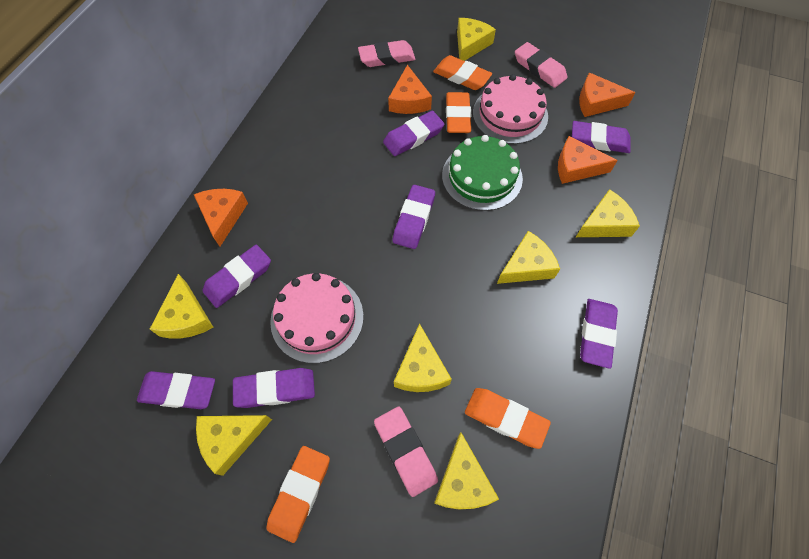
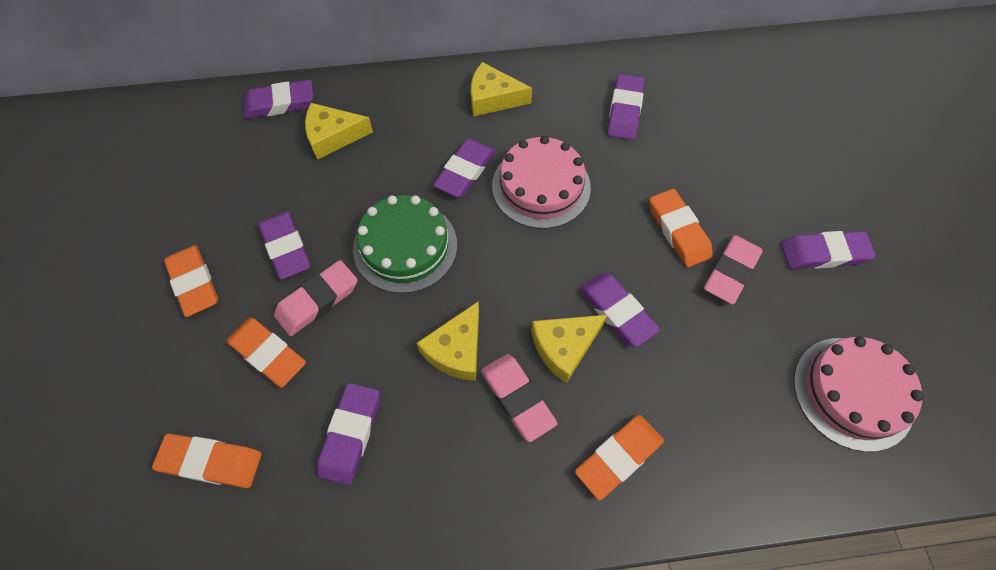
orange cheese: [194,189,248,246] [388,65,432,114] [558,136,618,184] [579,73,636,117] = 4 -> none = 0
orange eraser: [266,446,330,543] [433,55,492,90] [446,92,472,133] [465,388,551,449] = 4 -> [152,434,261,488] [164,245,218,317] [226,318,306,388] [575,415,664,500] [649,189,713,267] = 5
yellow cheese: [150,274,213,338] [196,415,272,476] [394,323,452,392] [434,432,499,509] [457,18,496,61] [497,231,560,284] [576,189,640,237] = 7 -> [305,103,373,160] [417,301,479,381] [471,62,532,116] [531,315,607,383] = 4

